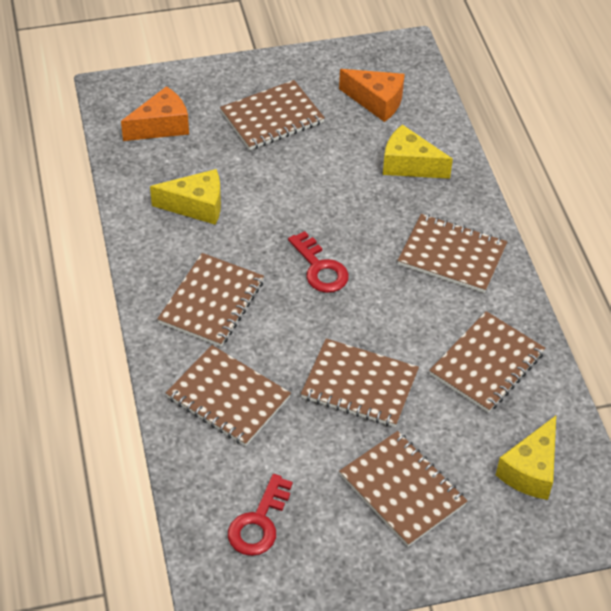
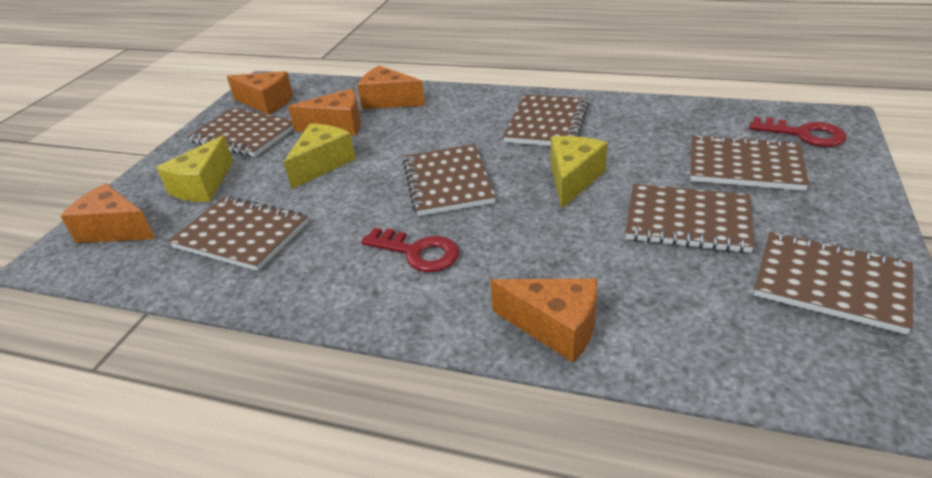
orange cheese: [121,86,189,141] [339,69,405,122] = 2 -> [60,183,155,243] [227,71,293,115] [288,89,361,136] [357,66,425,109] [490,279,597,363] = 5

